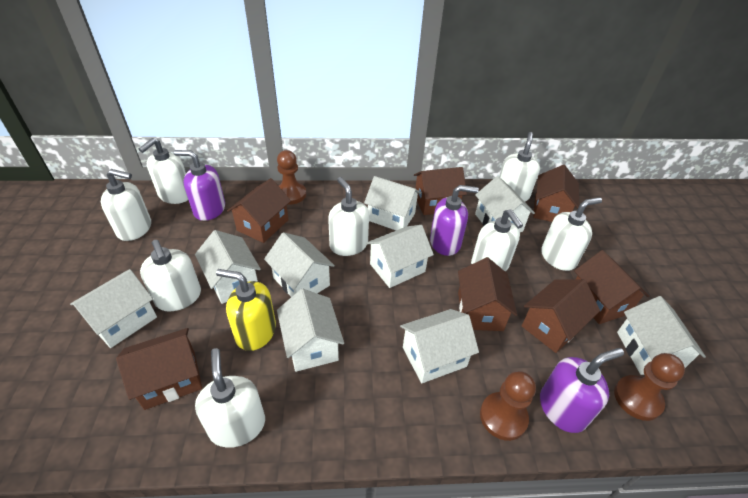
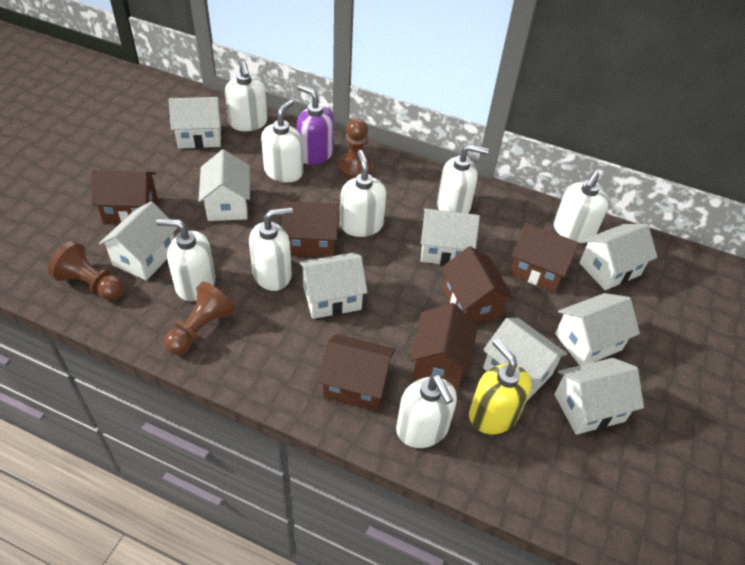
brown house: [116,328,202,410] [227,178,291,243] [414,167,467,215] [458,257,517,331] [522,279,600,353] [533,165,579,222] [574,250,649,324] = 7 -> [91,170,158,224] [282,201,339,257] [318,334,396,411] [410,303,478,389] [441,246,514,323] [510,223,579,292] = 6
purple soap dispenser: [174,150,225,221] [430,185,479,256] [540,348,624,433] = 3 -> [297,85,334,165] = 1

